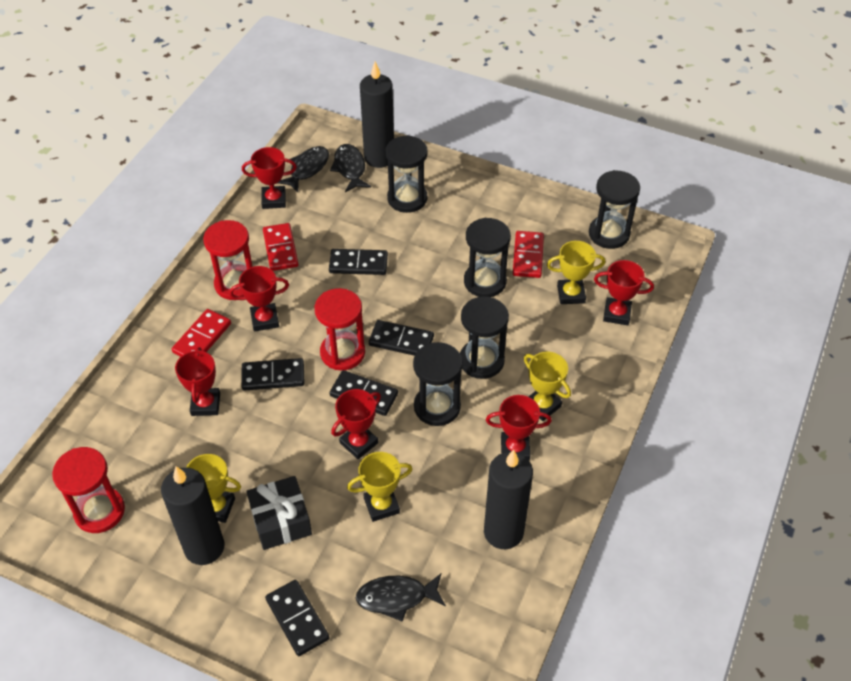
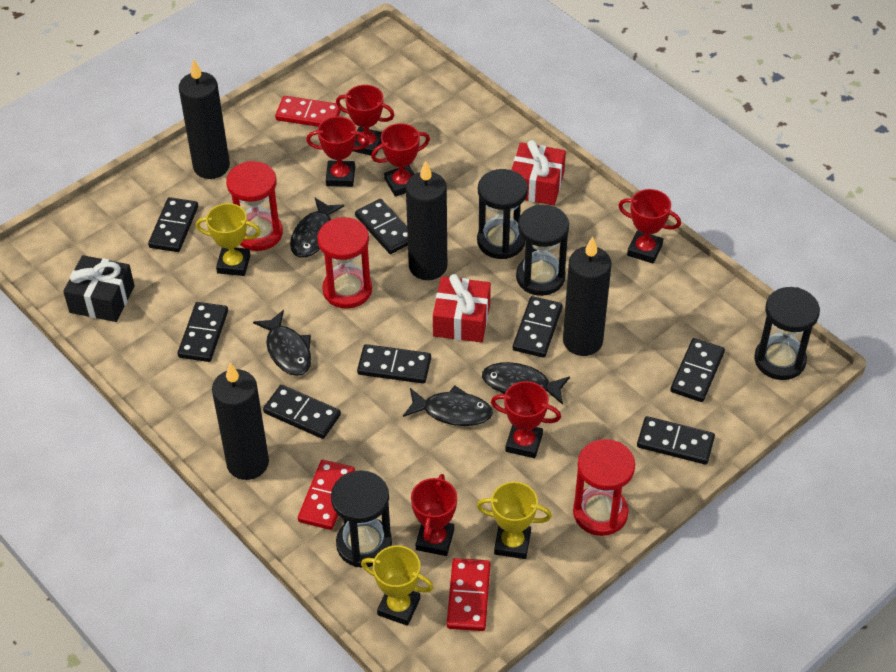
black candle: [161,466,224,565] [360,62,394,168] [484,450,533,549] = 3 -> [179,59,230,179] [212,363,269,480] [406,160,447,280] [563,236,612,356] = 4
black domino: [241,358,305,391] [265,580,329,656] [329,249,388,275] [329,370,398,416] [369,320,434,356] = 5 -> [148,197,198,252] [178,302,228,362] [263,385,341,439] [355,199,408,254] [357,344,431,384] [513,296,563,358] [637,416,715,465] [670,338,725,402] = 8
black fish: [278,146,329,192] [330,144,371,192] [356,574,446,622] = 3 -> [253,310,311,376] [290,198,344,258] [403,386,493,426] [482,362,570,405] = 4
black hourglass: [386,135,428,213] [413,342,463,426] [460,296,509,379] [464,218,511,297] [589,170,640,249] = 5 -> [331,470,392,568] [477,169,528,259] [516,205,569,296] [754,287,820,380] = 4
red gift: none = 0 -> [433,274,491,343] [512,140,566,205] = 2
yellow trophy: [186,454,241,523] [347,452,412,522] [524,352,571,421] [547,241,605,304] = 4 -> [196,203,261,276] [361,545,434,626] [477,482,552,559] = 3

